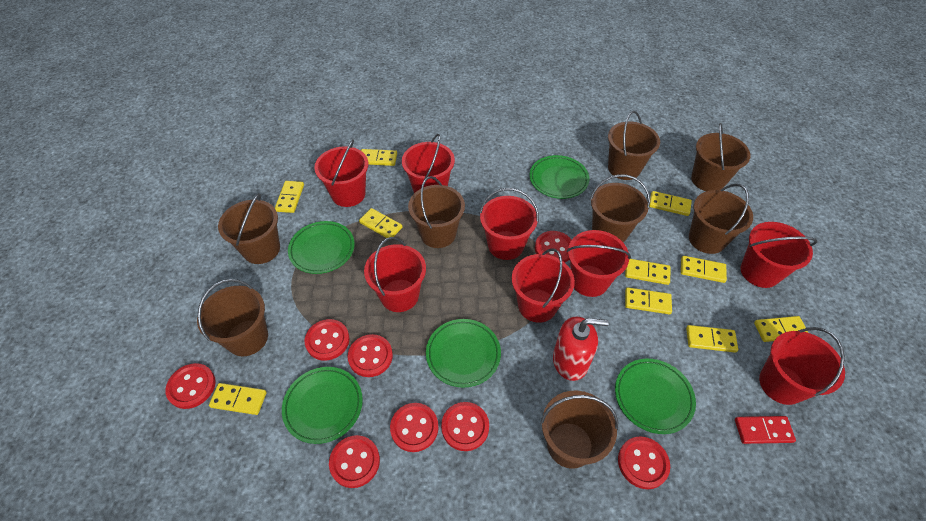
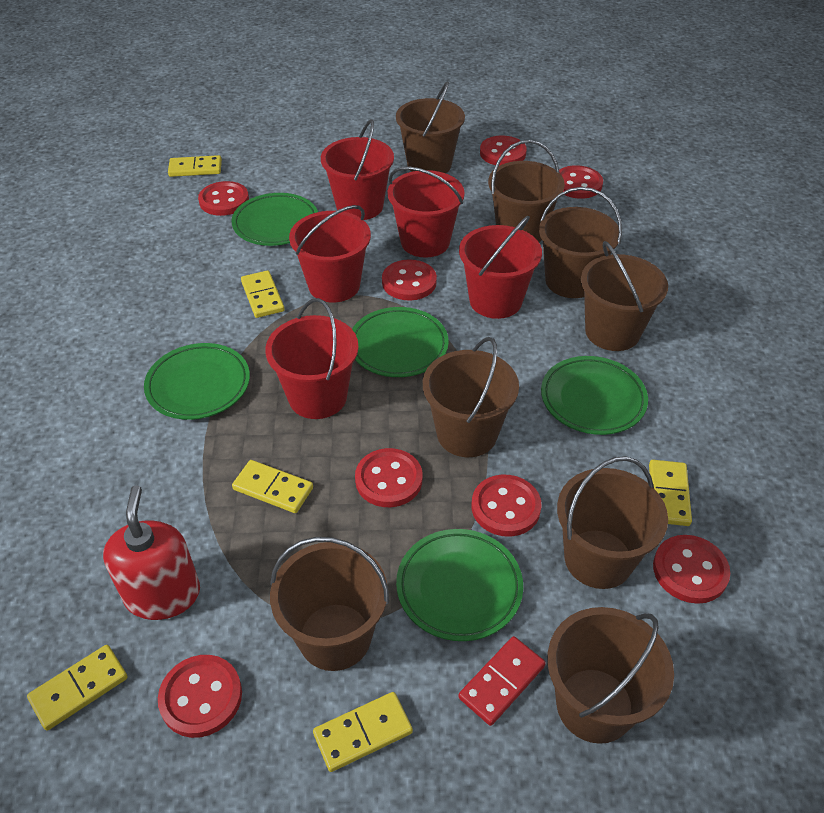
red bucket: [314,140,368,207] [364,237,426,312] [402,134,455,193] [479,188,539,260] [512,248,575,323] [567,230,631,297] [741,222,817,288] [759,327,845,405] = 8 -> [265,298,359,419] [289,205,371,303] [321,119,394,220] [388,167,465,257] [459,216,542,319] = 5
yellow domino: [209,383,267,415] [275,181,304,213] [359,208,402,238] [361,149,397,166] [625,259,670,285] [625,287,672,314] [649,191,692,216] [681,256,727,283] [686,325,738,353] [754,316,808,342] = 10 -> [27,645,128,731] [168,155,222,177] [232,460,313,513] [241,270,284,318] [313,692,413,772] [649,460,692,526] = 6

